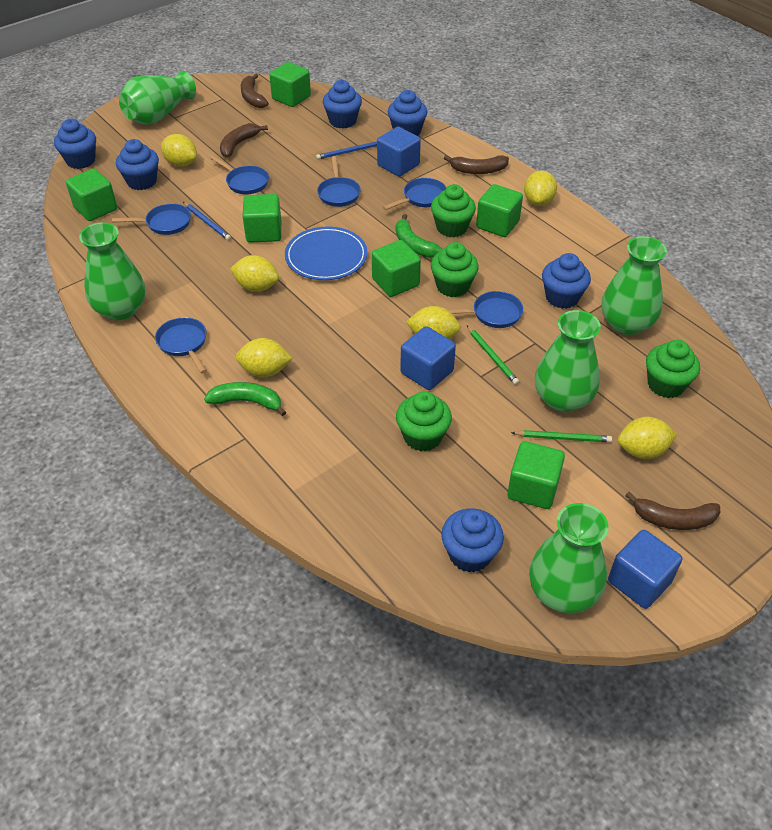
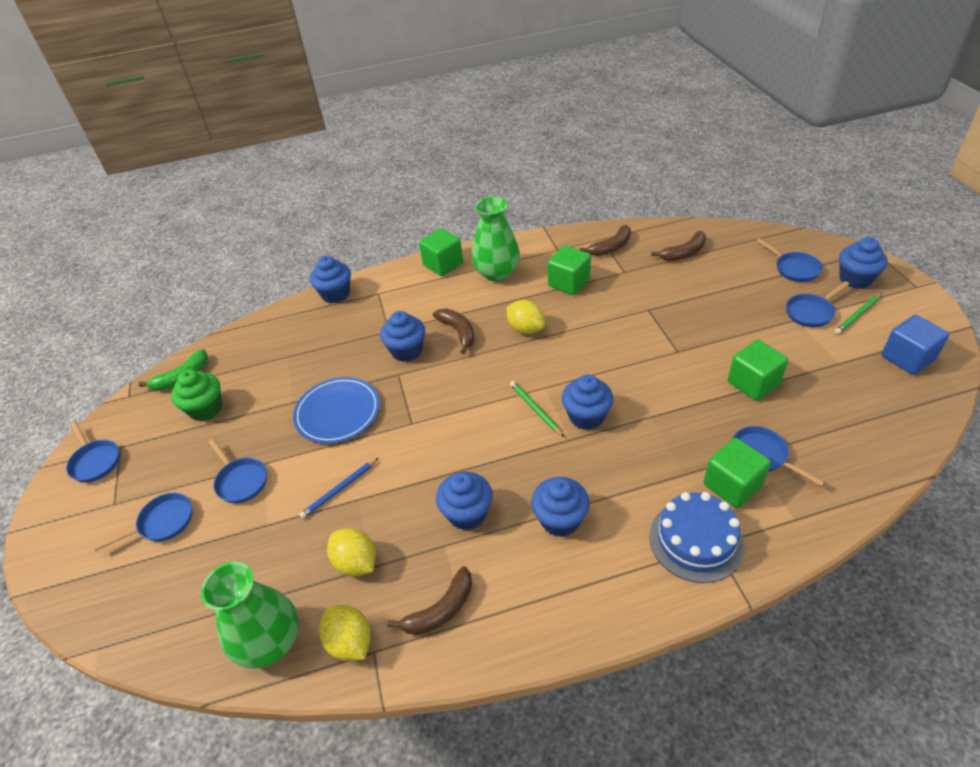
blue cake: none = 0 -> [649,492,744,583] = 1
blue cube: [377,127,421,177] [400,326,456,390] [608,530,682,609] = 3 -> [881,315,949,375] = 1
blue pencil: [183,202,231,240] [316,141,377,160] = 2 -> [299,458,378,519] = 1
green banana: [204,382,286,416] [396,214,442,258] = 2 -> [138,349,208,391] = 1
green cube: [66,169,117,221] [243,194,281,243] [269,62,311,107] [372,240,421,297] [476,184,523,237] [507,441,565,509] = 6 -> [419,229,463,276] [547,246,591,295] [704,438,771,508] [728,340,788,401] = 4
green cupcake: [396,392,452,452] [431,184,476,237] [431,242,479,297] [646,340,700,398] = 4 -> [171,369,222,421] = 1
green vase: [79,222,145,321] [119,71,196,125] [529,503,608,613] [535,310,601,412] [601,236,667,335] = 5 -> [201,562,299,669] [472,197,520,281] = 2
yellow lemon: [161,134,197,167] [230,255,279,292] [236,338,292,377] [406,306,461,339] [524,170,557,206] [618,417,677,459] = 6 -> [319,605,371,661] [327,528,376,576] [506,300,545,334] = 3

